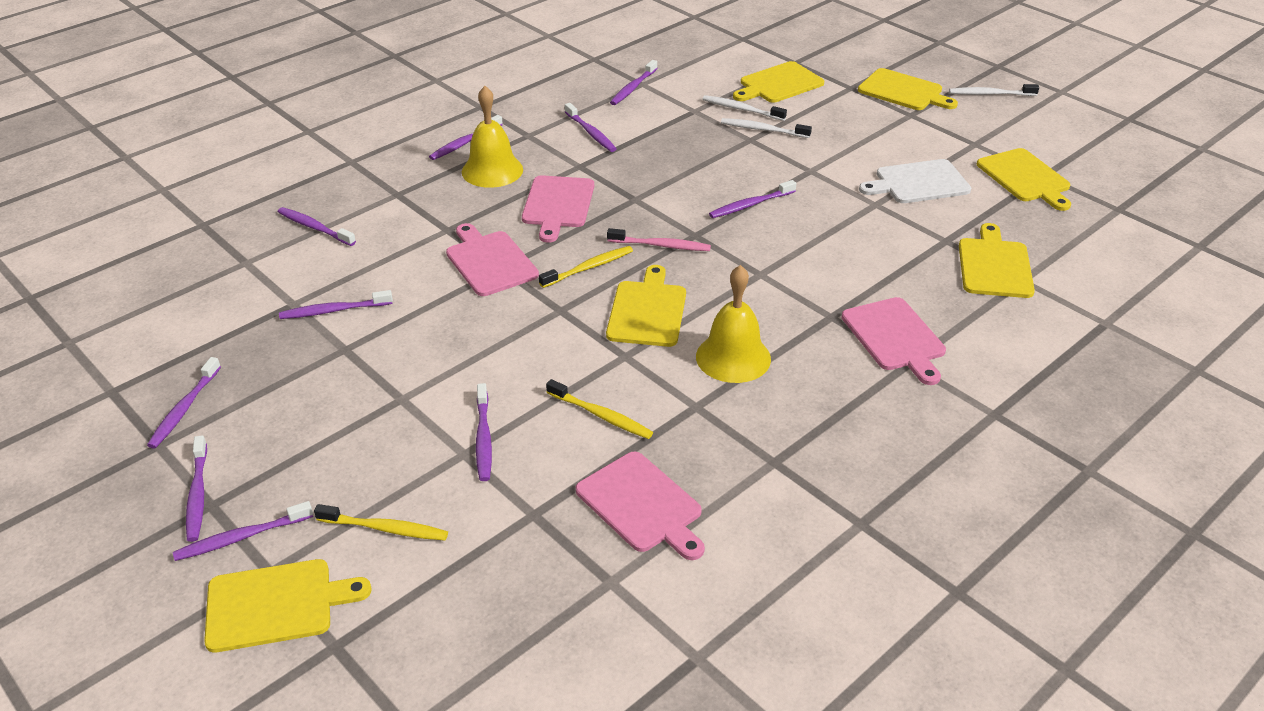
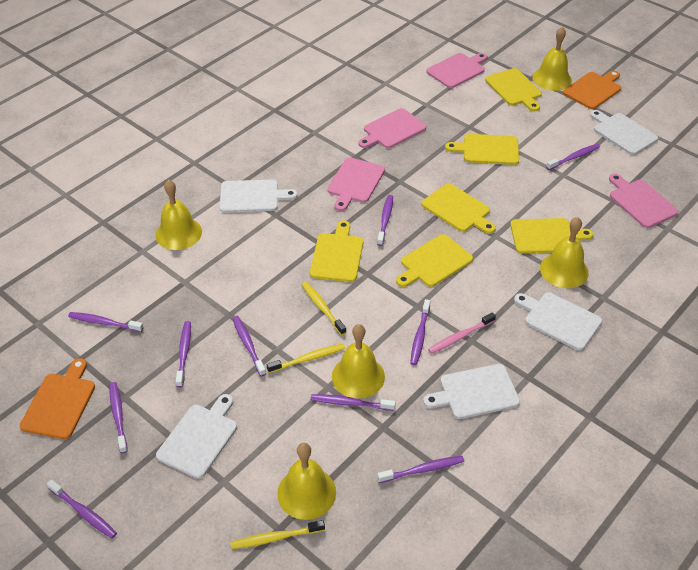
orange cutting board: none = 0 -> [20,358,95,439] [563,71,621,109] = 2
white cutting board: [859,159,971,203] = 1 -> [156,394,237,479] [220,180,298,213] [423,364,520,419] [514,292,602,350] [590,110,658,155] = 5
white toothbrush: [703,95,787,121] [721,118,812,138] [949,84,1039,96] = 3 -> none = 0
yellow bell: [462,86,523,188] [696,265,771,383] = 2 -> [155,180,202,250] [277,443,336,520] [332,324,385,398] [533,27,572,91] [540,217,589,288] = 5

